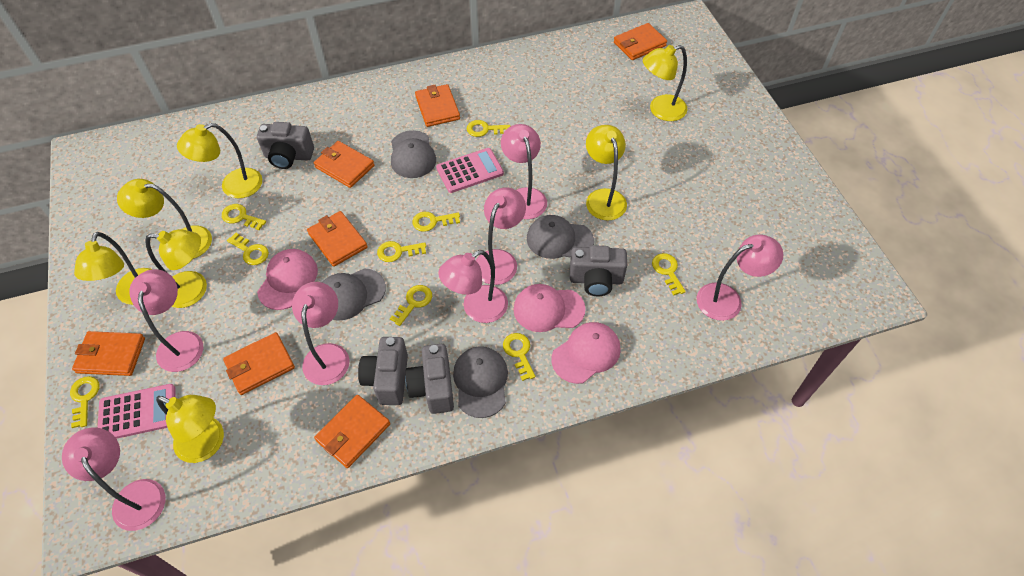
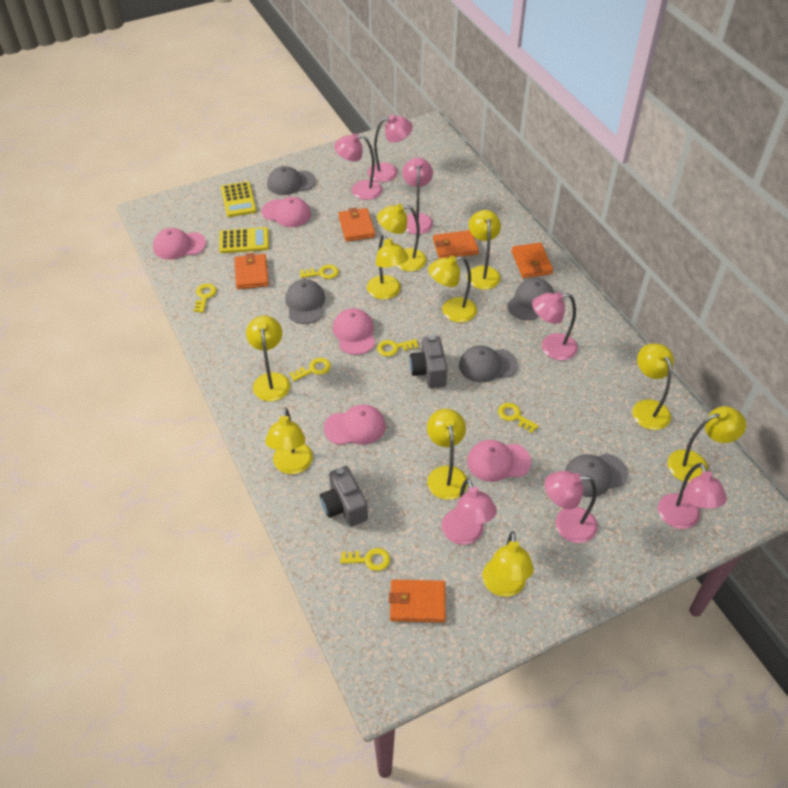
grey camera: [257,122,314,169] [358,337,408,405] [405,344,454,414] [570,245,627,296] = 4 -> [320,466,368,527] [409,335,447,388] = 2
grey cap: [322,268,386,320] [391,130,436,178] [453,346,508,418] [527,215,594,259] = 4 -> [267,166,316,195] [285,279,325,324] [459,345,518,383] [507,278,555,320] [565,453,628,497] = 5
orange wallet: [72,331,145,376] [223,332,295,395] [307,211,368,267] [314,141,374,188] [314,395,390,468] [415,84,460,127] [614,23,667,60] = 7 -> [234,253,269,289] [338,207,375,242] [389,580,446,623] [433,230,479,259] [511,243,553,278] = 5
pink calculator: [98,384,175,439] [436,148,504,193] = 2 -> none = 0
pink cap: [257,249,318,310] [513,284,586,332] [551,322,621,384] = 3 -> [153,228,206,260] [262,197,311,227] [324,405,386,445] [333,308,375,355] [467,440,531,482] = 5
yellow calculator: none = 0 -> [219,227,269,253] [221,181,257,217] = 2
yellow key: [70,376,100,428] [222,204,266,230] [227,233,269,265] [377,241,426,262] [390,285,432,326] [412,212,460,232] [467,120,510,137] [503,333,535,381] [652,253,686,296] = 9 -> [194,283,216,313] [289,358,331,381] [300,265,339,279] [340,548,390,571] [377,339,418,357] [498,403,538,433] = 6
yellow lamp: [74,232,152,305] [117,179,212,259] [145,229,207,308] [156,395,224,463] [177,123,262,198] [586,125,627,221] [643,45,687,121] = 7 -> [246,316,290,401] [265,408,313,474] [367,234,409,300] [377,204,427,271] [427,409,468,500] [428,256,477,323] [467,210,501,290] [482,531,534,597] [632,343,674,430] [667,406,746,483] = 10

